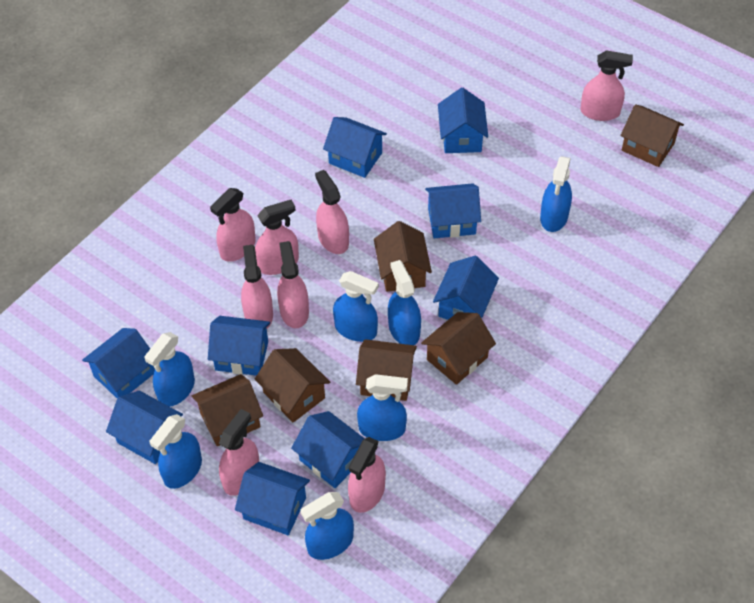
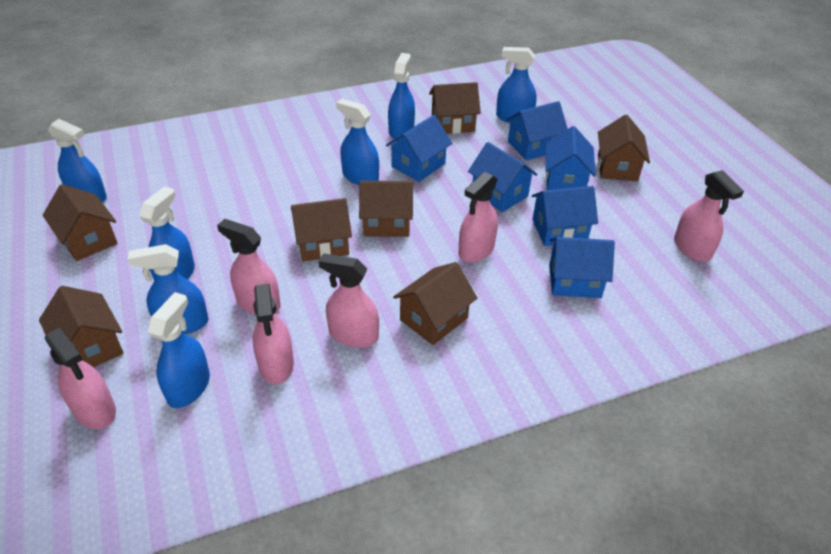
blue house: [82,328,155,398] [106,391,183,464] [208,316,270,376] [235,462,310,535] [291,411,365,488] [323,117,387,178] [425,183,481,238] [433,256,499,320] [438,88,488,153] = 9 -> [386,115,452,182] [468,142,538,212] [506,101,568,161] [532,186,598,246] [545,126,596,190] [549,237,615,298] = 6
brown house: [192,374,263,446] [255,348,330,422] [356,339,417,401] [374,221,432,292] [421,312,496,385] [620,104,684,167] = 6 -> [39,286,124,367] [43,184,118,261] [291,198,352,261] [359,181,413,237] [393,262,477,345] [429,82,481,134] [598,115,650,181] = 7
pink spray bottle: [210,188,256,262] [219,409,259,496] [241,245,273,329] [255,200,299,275] [277,241,309,328] [315,170,349,254] [348,437,386,513] [581,50,633,121] = 8 -> [45,327,116,429] [217,219,281,315] [253,284,294,384] [319,253,379,348] [458,172,498,263] [674,170,744,262] = 6

